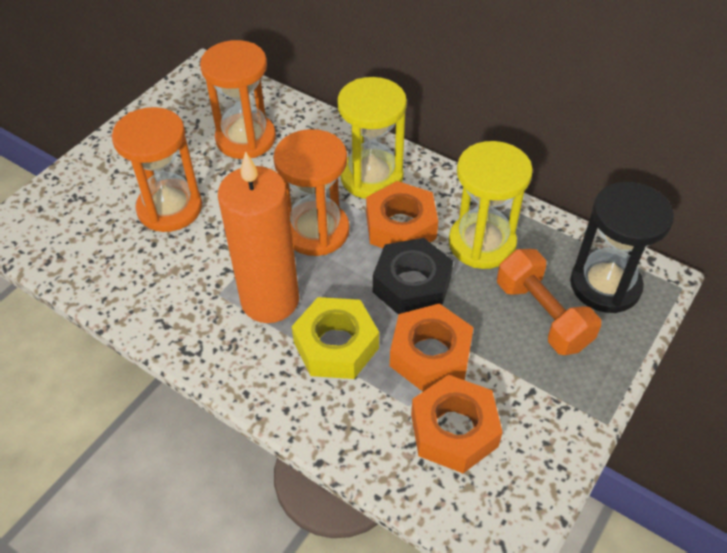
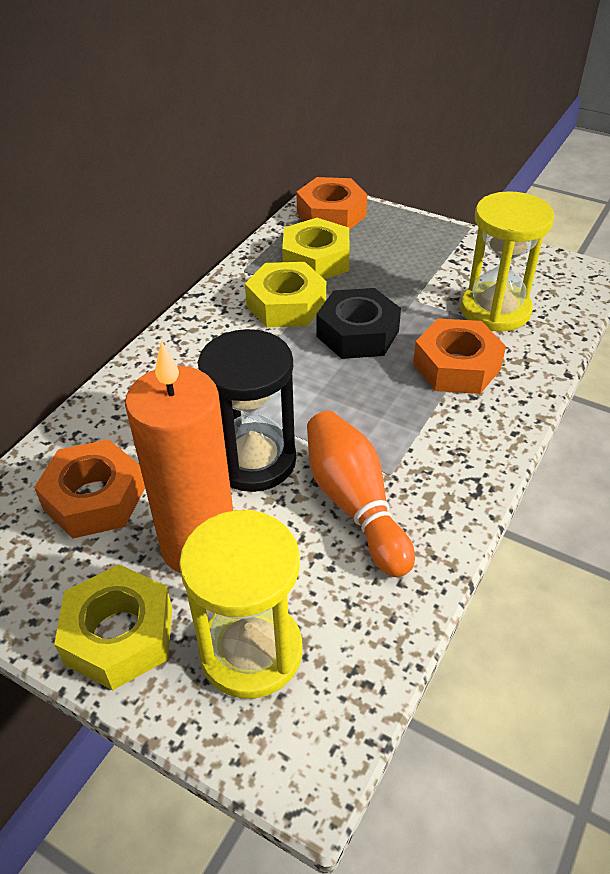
orange bowling pin: none = 0 -> [307,411,415,577] = 1
orange dumbbell: [497,249,601,355] = 1 -> none = 0
orange hourglass: [112,107,202,232] [200,40,276,159] [273,129,350,256] = 3 -> none = 0
yellow nut: [292,297,379,379] = 1 -> [54,564,172,690] [245,262,326,327] [282,218,350,279] = 3

